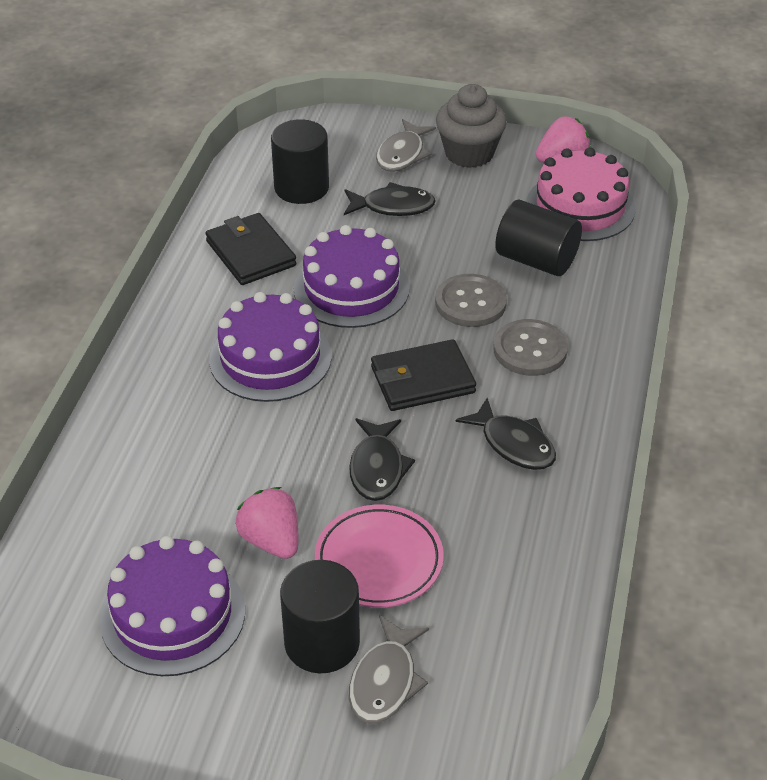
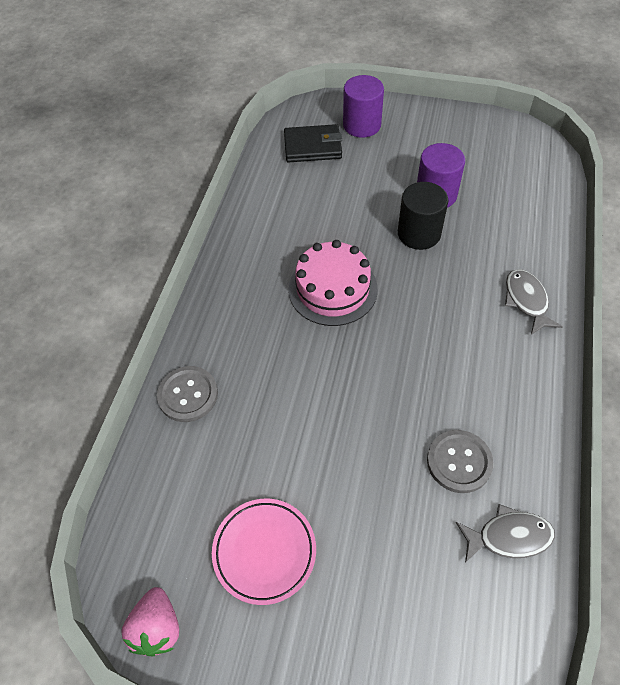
black cylinder: [271,119,329,204] [280,560,360,674] [495,200,582,276] = 3 -> [398,182,448,250] = 1
black fish: [344,182,435,216] [349,418,415,501] [456,398,556,470] = 3 -> none = 0
black wallet: [205,213,296,285] [371,339,476,411] = 2 -> [284,124,342,162] = 1
grey cupcake: [436,84,507,168] = 1 -> none = 0
pink strawberry: [236,487,298,559] [536,116,591,163] = 2 -> [121,587,179,656] = 1
purple cake: [100,536,245,676] [209,292,332,402] [294,225,410,328] = 3 -> none = 0
purple cylinder: none = 0 -> [343,75,384,138] [417,143,465,208] = 2

